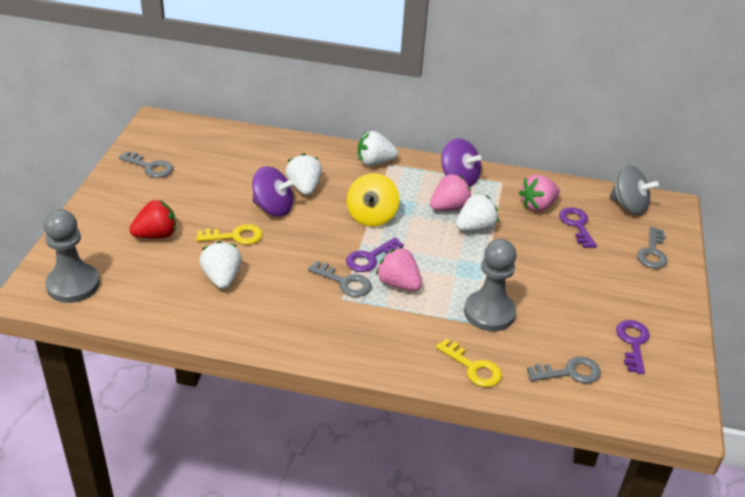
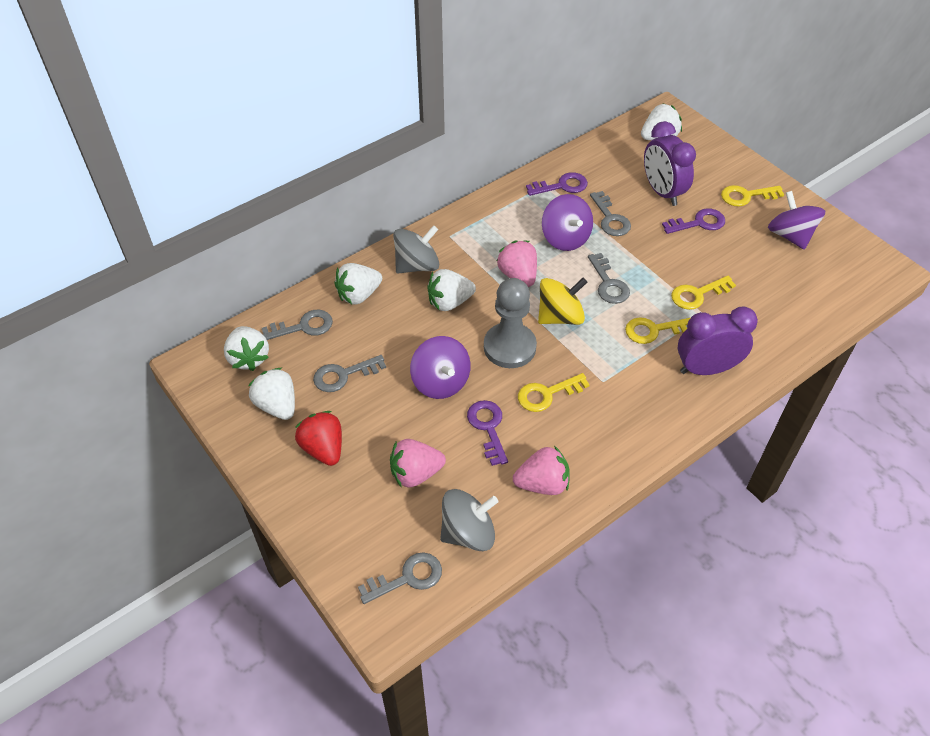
grey key: [119,151,173,178] [308,261,371,297] [527,356,601,383] [637,227,668,269] = 4 -> [262,310,333,340] [313,355,386,392] [358,553,442,604] [588,253,630,304] [590,191,631,236] = 5
grey pawn: [44,209,100,303] [464,239,517,331] = 2 -> [484,278,537,368] = 1
grey spinning top: [609,165,659,215] = 1 -> [393,225,439,274] [440,489,499,551] = 2
purple clock: none = 0 -> [644,121,696,206] [678,306,758,375] = 2
purple spinning top: [252,166,295,217] [441,138,481,187] = 2 -> [410,336,471,399] [542,194,593,251] [768,191,825,250] = 3
white strawberry: [200,241,242,289] [286,153,322,195] [358,131,398,166] [456,194,499,231] = 4 -> [224,326,269,371] [248,368,295,420] [334,263,382,305] [427,269,476,311] [641,103,682,140] = 5
yellow key: [196,224,262,245] [436,338,502,387] = 2 -> [518,373,590,412] [625,317,690,344] [671,276,736,310] [721,185,784,206] = 4

